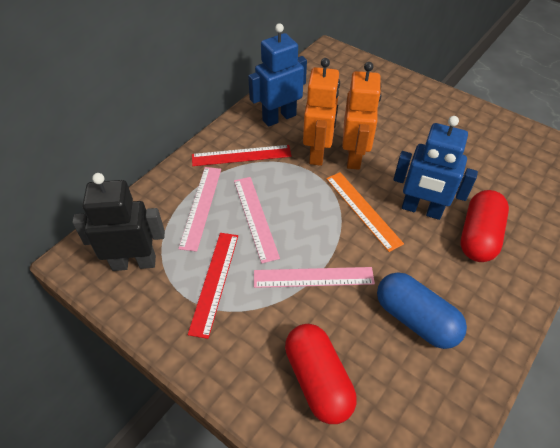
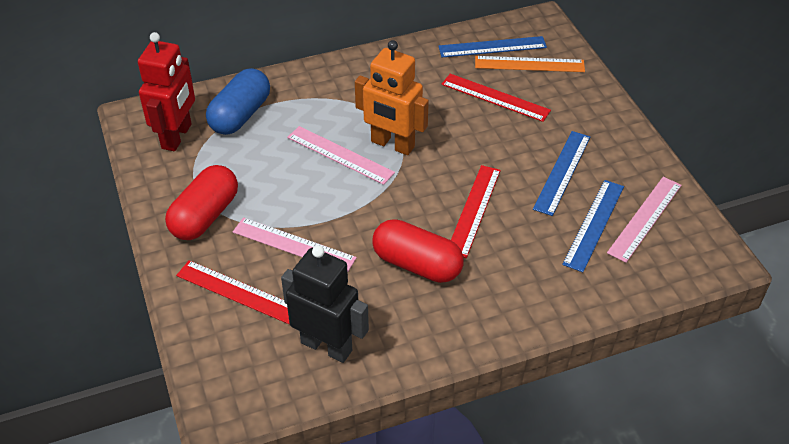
blue robot: [248,23,307,127] [393,116,478,220] = 2 -> none = 0
blue ruler: none = 0 -> [439,36,547,57] [533,131,590,216] [562,180,624,272] = 3
orange robot: [303,58,340,166] [342,62,381,170] = 2 -> [355,40,429,155] = 1
red robot: none = 0 -> [138,32,195,151] = 1
red ruler: [188,233,238,339] [192,145,292,166] = 2 -> [176,260,290,325] [442,74,551,122] [451,165,501,258] = 3

